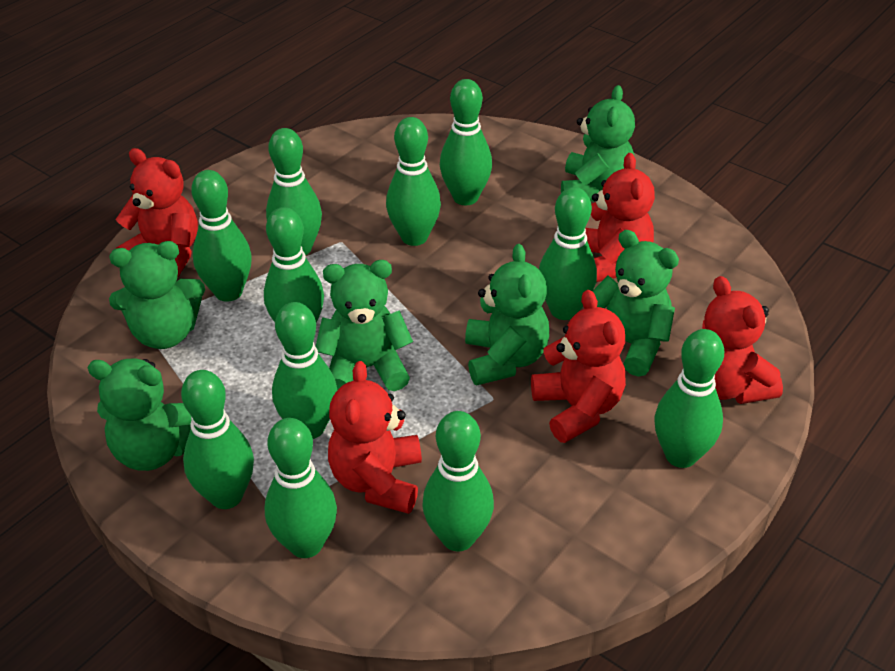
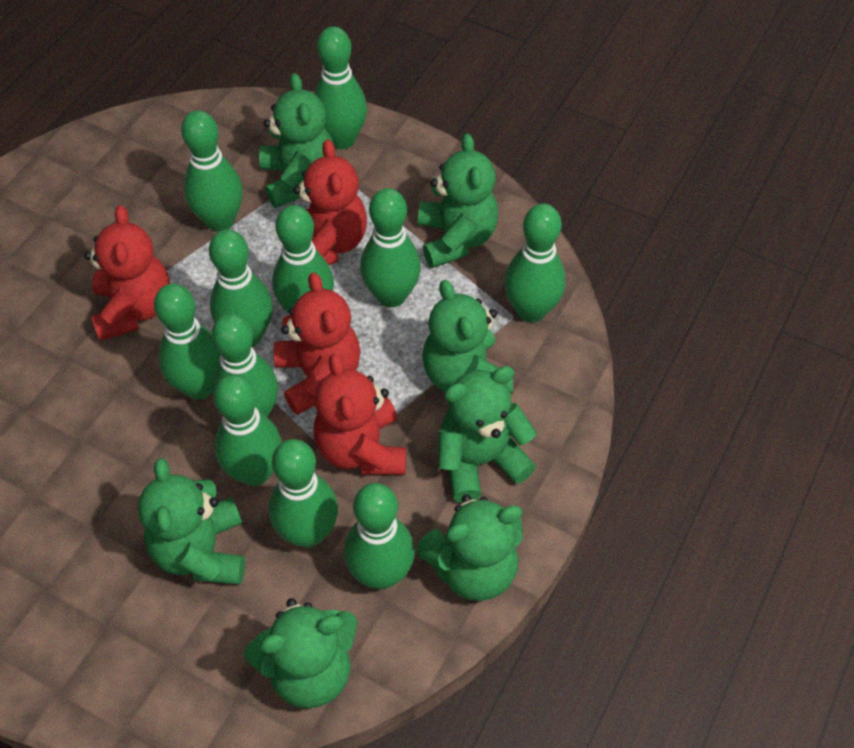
green teddy bear: [88,359,191,471] [109,241,205,349] [316,260,413,391] [465,244,549,385] [561,85,635,202] [592,230,679,377] = 6 -> [138,458,245,585] [244,598,357,709] [259,73,333,208] [417,494,523,601] [418,133,498,268] [422,280,513,394] [438,366,537,503] = 7
red teddy bear: [116,148,198,278] [328,361,422,514] [531,290,626,443] [585,153,655,282] [702,276,783,404] = 5 -> [84,205,170,341] [274,273,361,415] [293,139,367,265] [314,354,406,475] = 4

